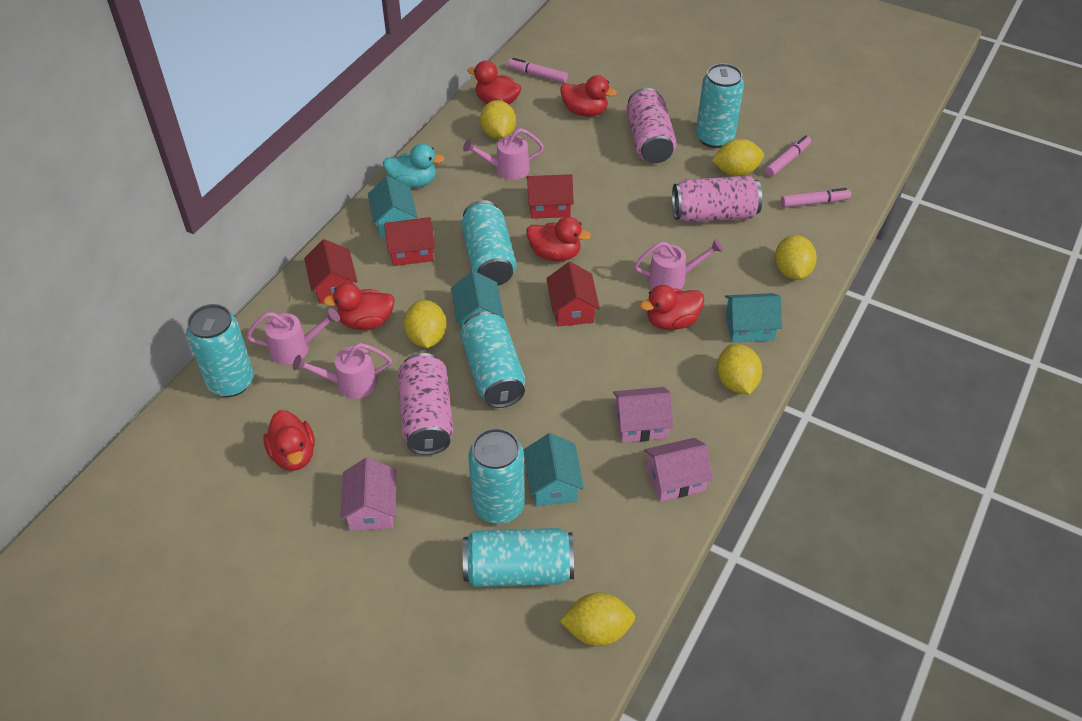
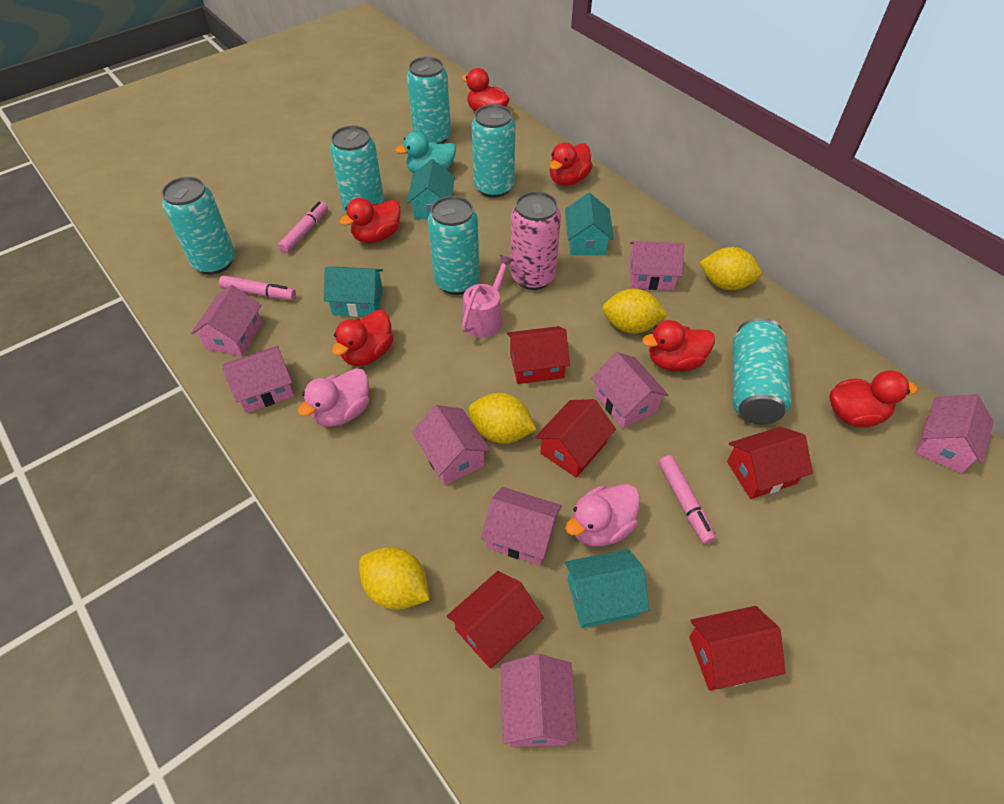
pink can: [398,353,453,455] [626,88,677,163] [672,176,762,223] = 3 -> [511,191,561,290] = 1
pink duck: none = 0 -> [298,368,369,427] [565,484,640,547] = 2
pink house: [340,457,396,531] [613,387,674,443] [644,438,713,502] = 3 -> [191,285,262,356] [222,346,294,413] [412,405,490,485] [481,487,562,565] [501,654,578,747] [591,352,669,429] [629,241,684,290] [915,394,994,474] = 8
pink watering can: [246,308,340,365] [293,343,392,399] [463,128,544,180] [634,239,723,289] = 4 -> [462,254,514,338] = 1
red house: [304,239,358,304] [384,217,435,266] [526,174,574,219] [546,262,600,326] = 4 -> [447,571,544,669] [507,326,570,384] [535,399,616,478] [689,606,786,691] [727,427,813,499] = 5
yellow lemon: [404,300,447,348] [480,100,516,139] [560,592,635,646] [712,139,764,176] [717,344,762,395] [775,235,817,280] = 6 -> [359,547,430,610] [469,393,537,444] [602,289,667,334] [699,247,762,290] = 4

